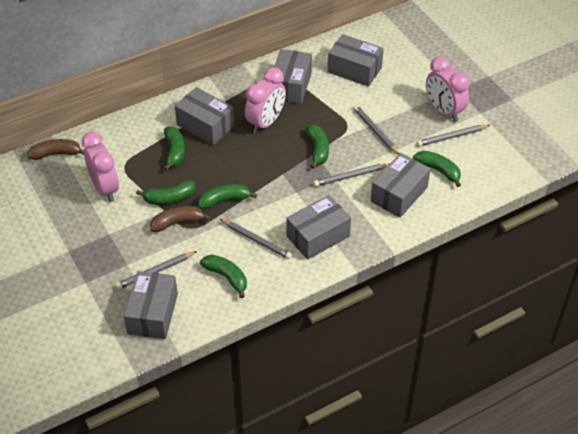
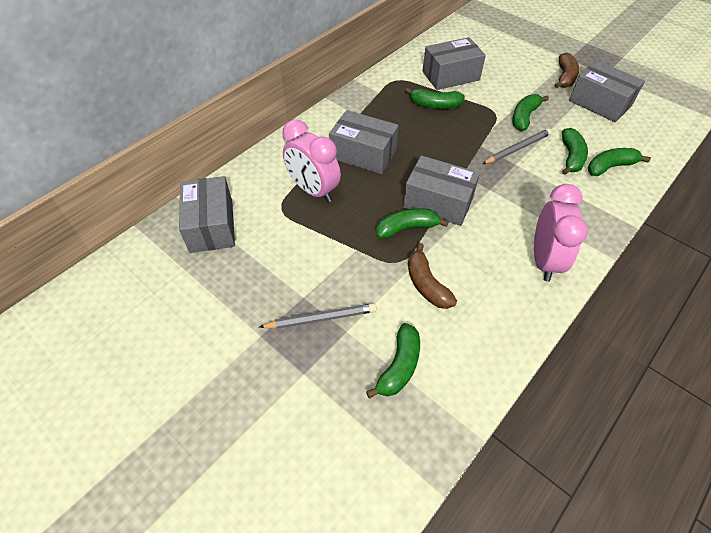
grey box: [124,271,178,339] [175,87,234,145] [274,49,312,104] [286,195,351,260] [328,34,384,87] [371,153,430,218] = 6 -> [179,176,235,253] [329,110,399,174] [403,156,480,226] [423,37,486,90] [569,60,645,122] = 5
grey pencil: [116,251,197,289] [220,219,292,259] [313,164,389,187] [353,105,399,155] [417,125,490,146] = 5 -> [260,303,376,329] [482,129,552,164] = 2
pink clock: [82,131,119,202] [245,67,286,134] [426,56,470,122] = 3 -> [282,119,341,202] [534,184,588,282] = 2

